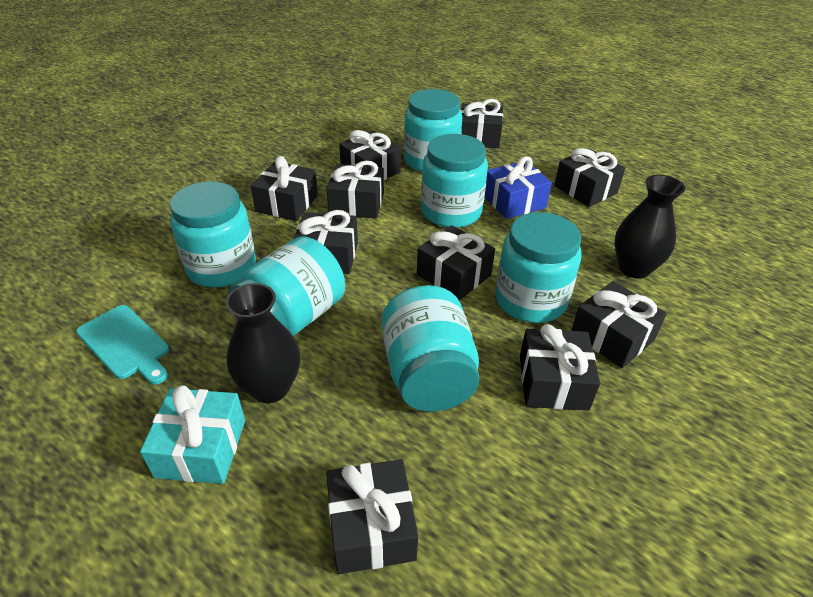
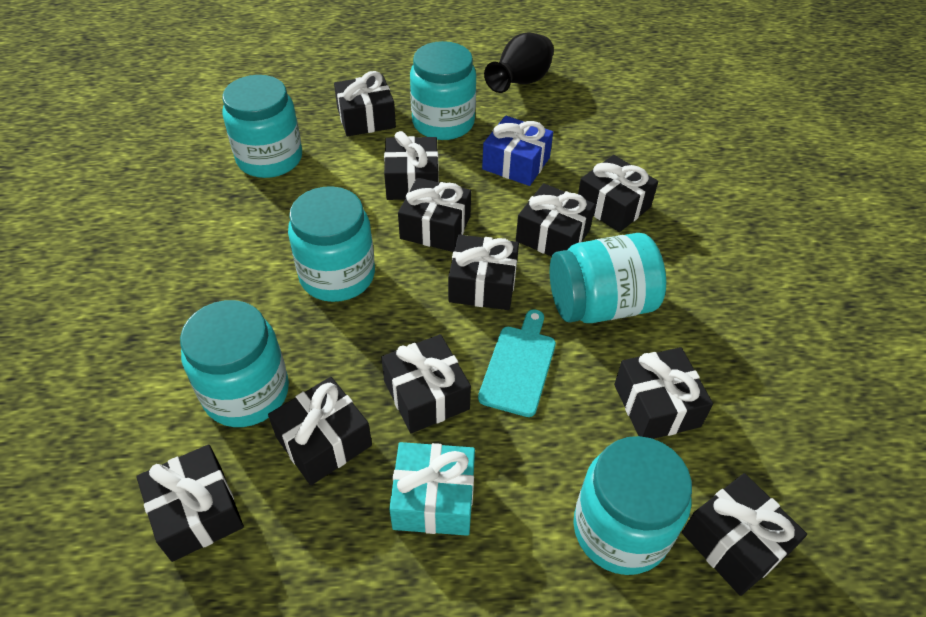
black gift: [251,156,318,221] [294,210,358,274] [326,161,384,219] [326,459,418,574] [339,130,401,180] [417,225,495,300] [461,99,503,148] [520,324,600,410] [554,148,625,207] [571,281,667,368] = 10 -> [136,444,244,562] [268,377,372,485] [334,71,396,136] [381,334,471,433] [384,131,439,200] [398,178,471,252] [448,234,519,310] [516,183,595,257] [578,155,658,232] [614,347,713,439] [682,473,807,596] = 11
black vase: [225,283,300,403] [614,175,685,279] = 2 -> [484,32,554,93] = 1

